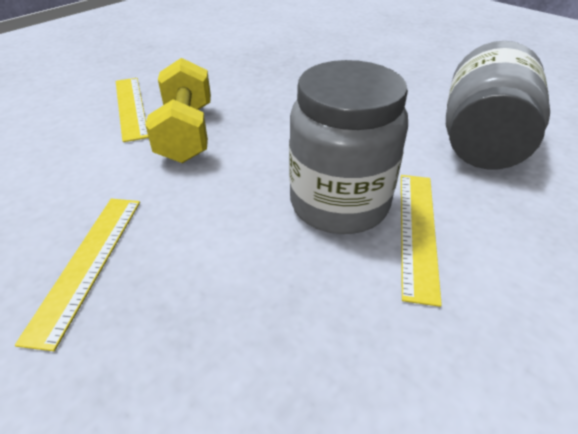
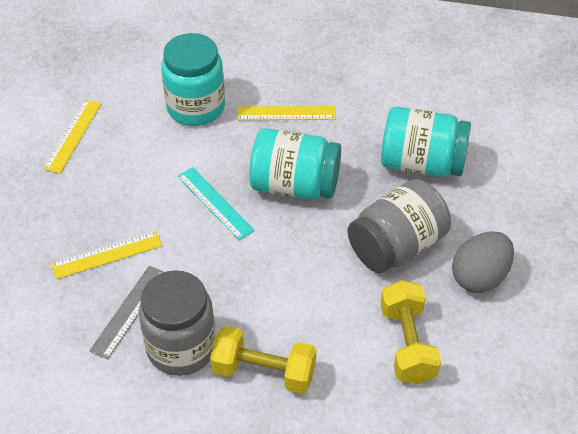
grey egg: none = 0 -> [452,231,514,293] = 1
grey ruler: none = 0 -> [89,266,164,359] = 1
turquoise jar: none = 0 -> [161,33,225,126] [249,128,341,200] [381,106,471,177] = 3
turquoise ruler: none = 0 -> [177,167,255,240] = 1
yellow dumbbell: [145,58,211,163] = 1 -> [210,326,316,394] [381,280,441,384] = 2

